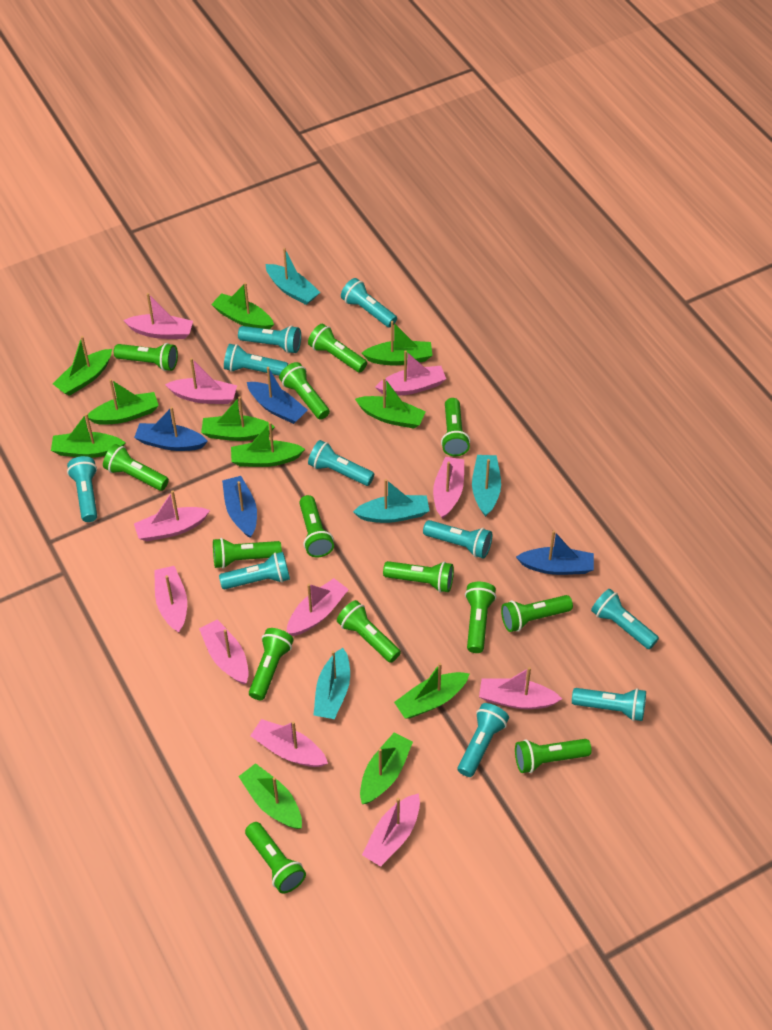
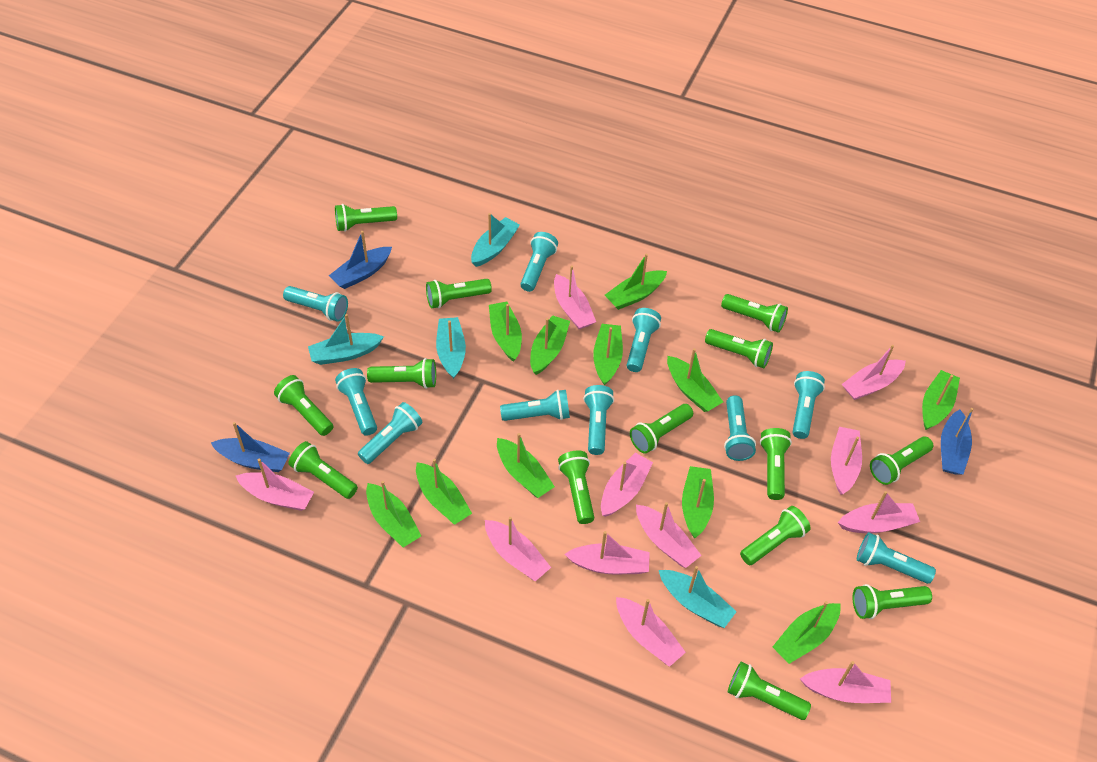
blue boat: [134,407,208,451] [222,476,257,538] [247,367,308,424] [516,530,594,575] = 4 -> [211,422,290,472] [329,231,392,289] [941,408,974,475] = 3

